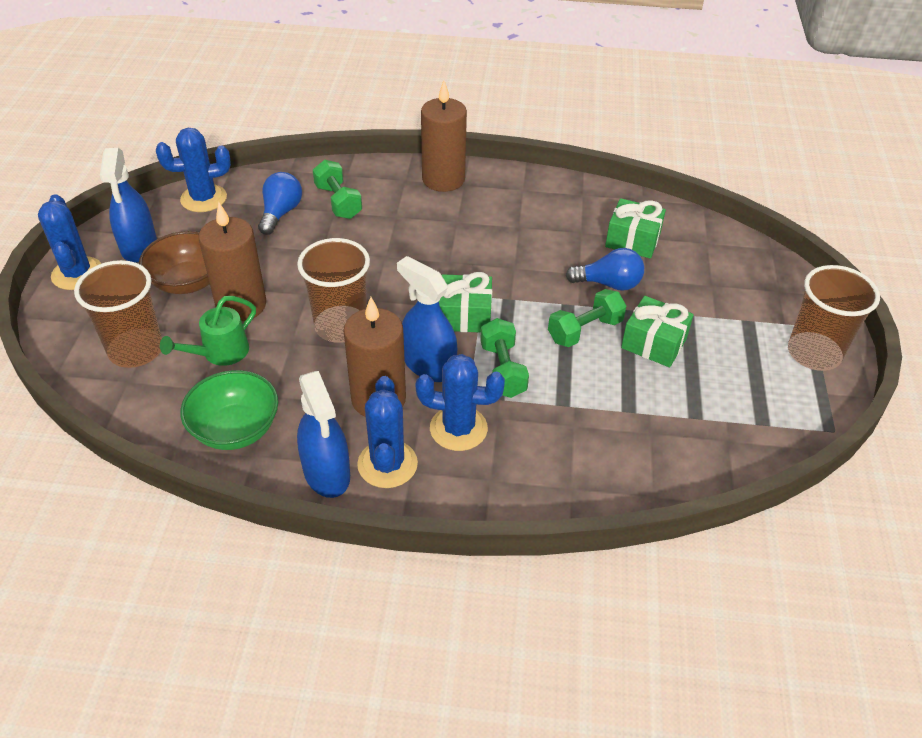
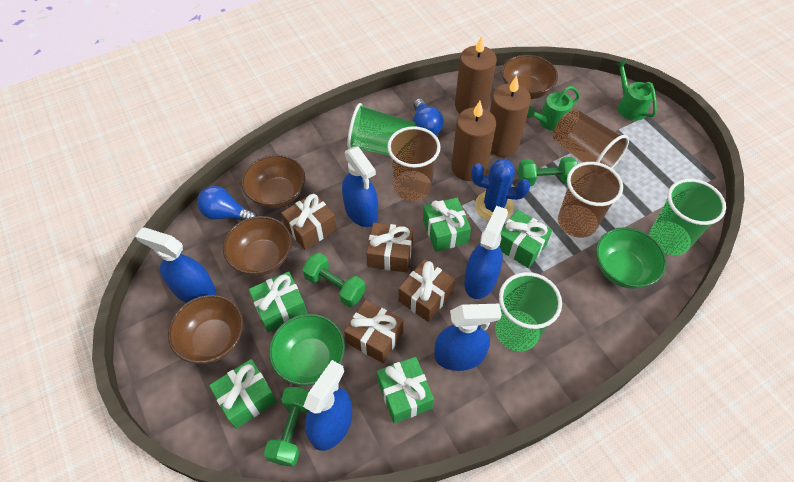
blue cactus: [38,194,102,290] [156,128,231,212] [357,376,418,488] [416,354,505,451] = 4 -> [471,159,530,221] = 1
blue spray bottle: [100,148,157,263] [297,371,350,498] [397,256,457,382] = 3 -> [135,227,216,303] [303,360,352,451] [342,146,378,227] [434,304,502,371] [464,206,508,299] = 5
brown bowl: [139,231,210,294] = 1 -> [168,295,243,364] [223,216,292,276] [241,155,305,208] [502,55,558,99] = 4
brown gift: none = 0 -> [281,193,337,250] [344,300,403,363] [366,223,413,273] [398,259,455,322] = 4
green bowl: [180,370,278,450] = 1 -> [269,314,345,385] [596,227,667,289] = 2
green cup: none = 0 -> [347,103,417,155] [495,272,562,352] [650,179,726,255] = 3
green gift: [439,272,492,333] [605,198,666,258] [621,296,694,367] = 3 -> [209,359,277,429] [249,272,307,332] [377,357,434,423] [423,198,471,252] [499,210,552,268] = 5
green watering can: [160,296,256,366] = 1 -> [527,86,580,131] [615,60,657,121] = 2

